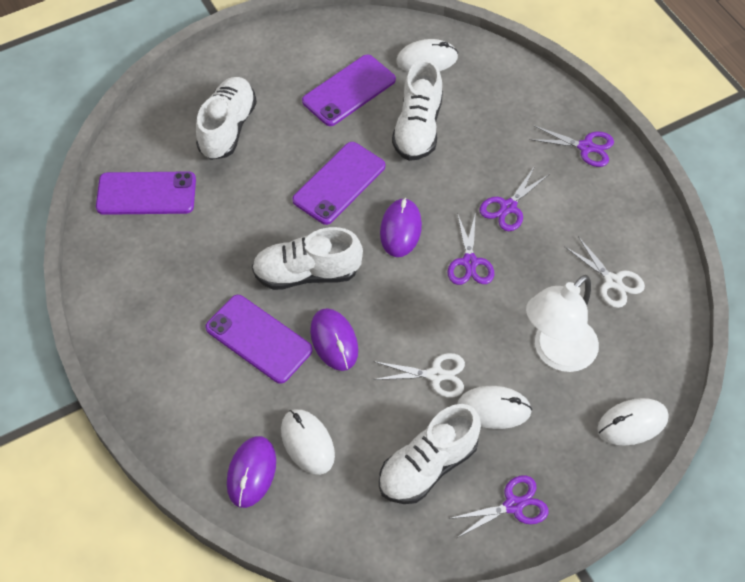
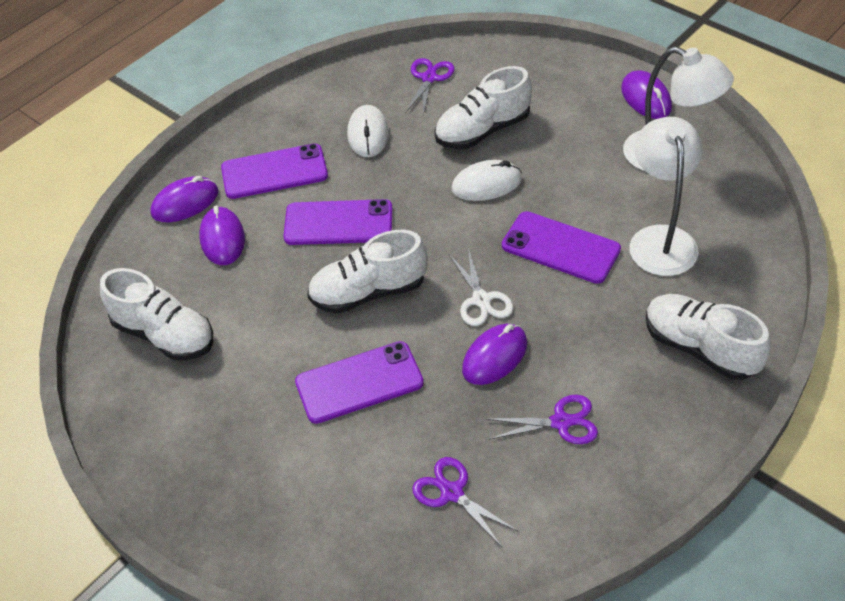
purple mouse: [227,436,276,508] [310,308,358,371] [380,198,422,257] = 3 -> [150,176,219,222] [199,206,245,265] [462,324,527,385] [621,70,672,119] = 4
purple scissors: [447,212,494,285] [448,475,548,538] [479,166,550,231] [529,126,614,167] = 4 -> [405,58,455,115] [412,457,519,547] [487,395,598,444] = 3
white lamp: [526,275,599,372] = 1 -> [623,46,734,171] [629,117,702,276] = 2
white mouse: [281,409,335,475] [396,39,458,72] [457,386,532,429] [597,398,669,446] = 4 -> [347,105,389,157] [451,160,522,201] = 2
white scissors: [372,353,465,398] [565,236,645,308] = 2 -> [449,248,513,326] = 1

